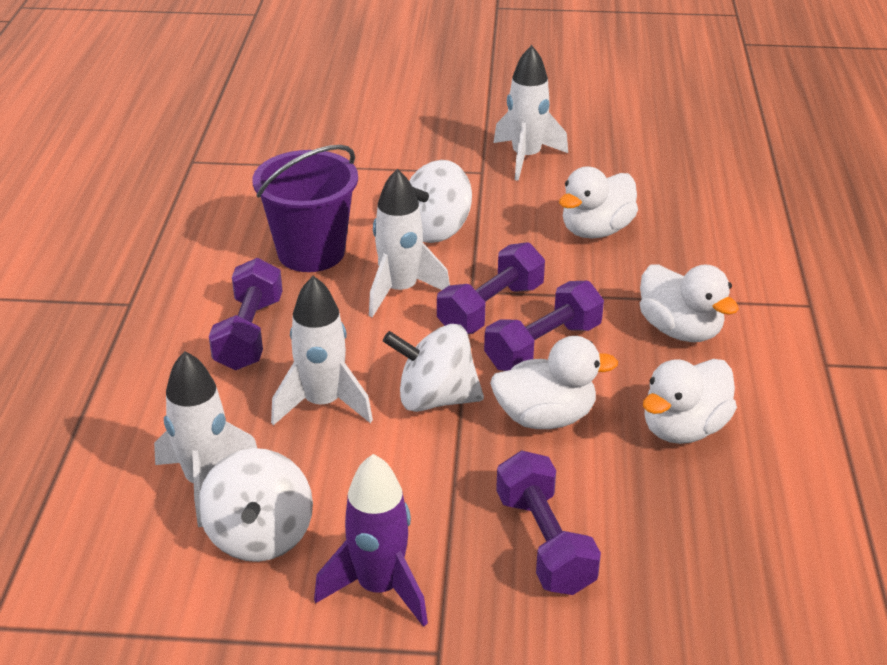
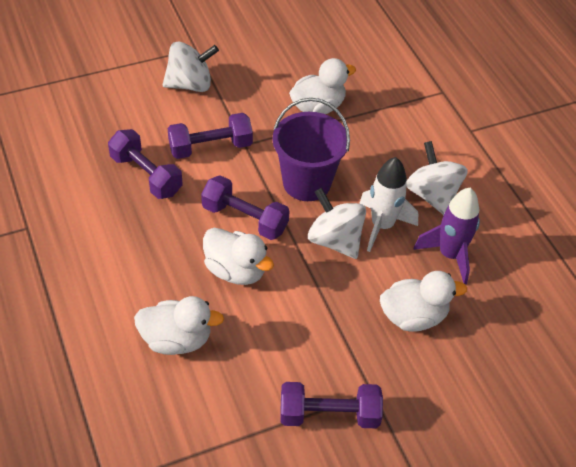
white rocket: [154,351,257,527] [271,276,373,425] [369,169,450,318] [494,45,568,181] = 4 -> [360,157,418,252] = 1

